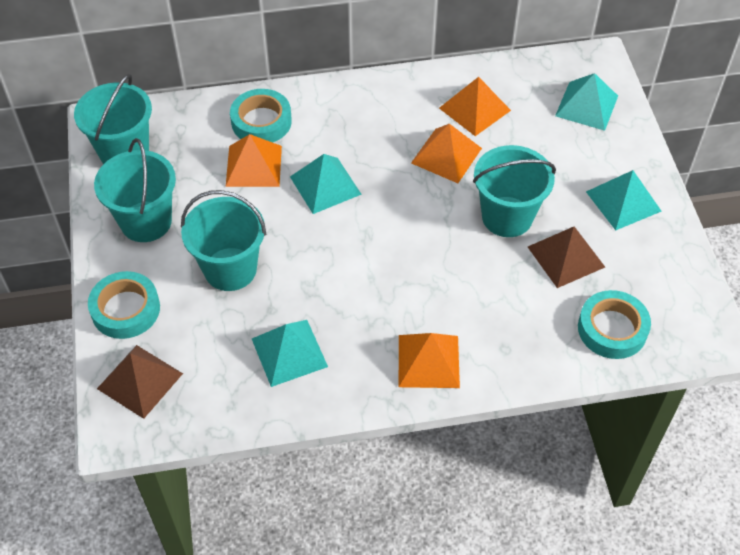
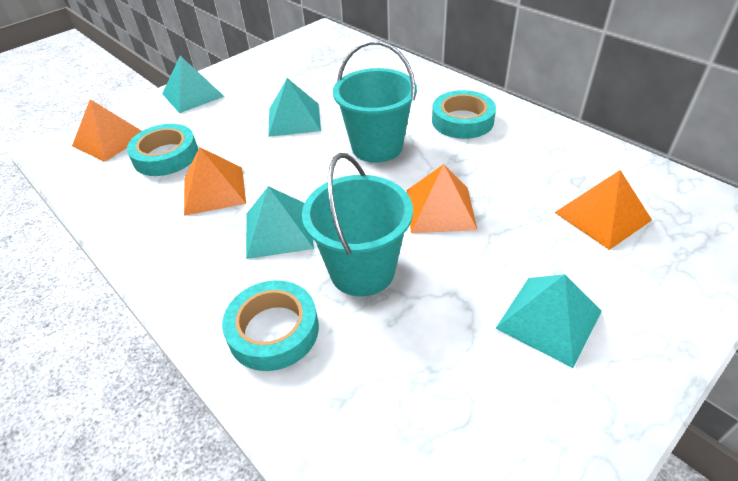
brown pyramid: [97,345,183,419] [528,227,605,288] = 2 -> none = 0
turquoise bucket: [74,74,152,164] [94,138,176,242] [181,190,266,291] [473,145,556,237] = 4 -> [302,153,413,296] [333,41,417,163] = 2

